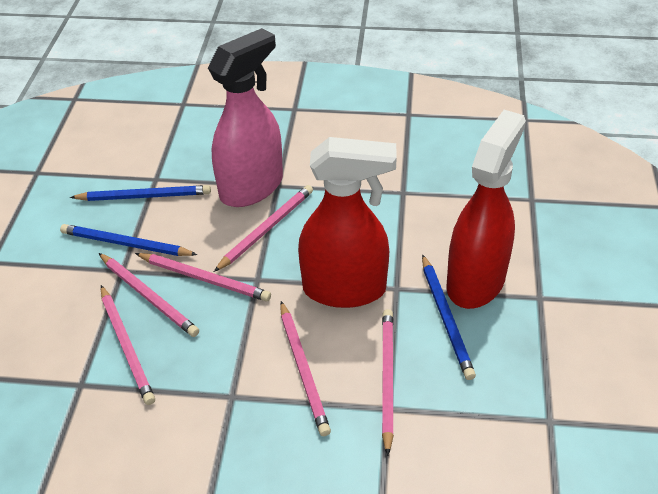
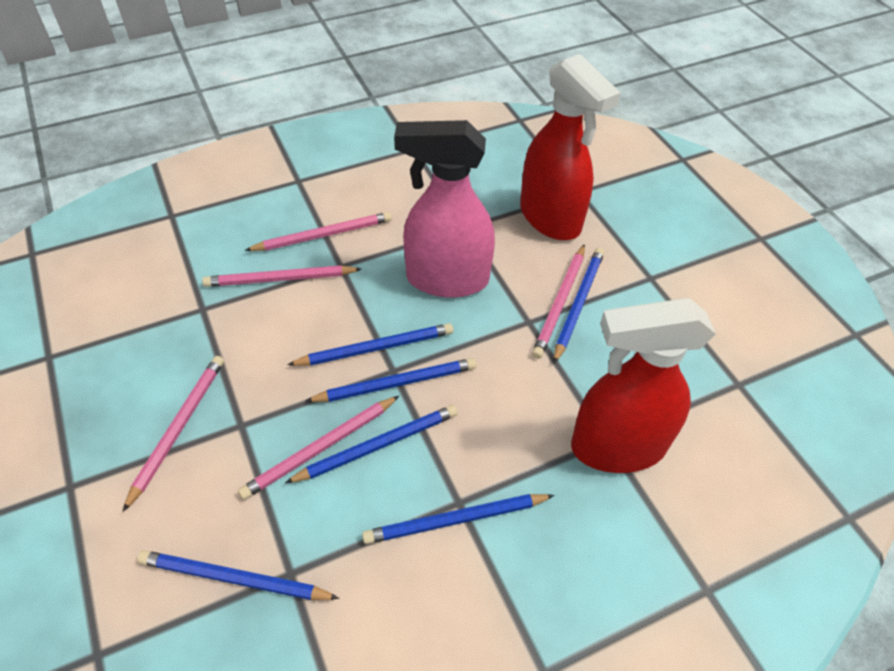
blue pencil: [60,224,198,256] [70,185,211,201] [422,254,476,380] = 3 -> [137,550,339,600] [285,405,458,483] [287,323,453,366] [305,358,477,402] [362,494,555,544] [554,248,604,363] = 6
pink pencil: [99,253,199,337] [101,285,155,405] [135,253,271,301] [214,185,313,272] [280,301,331,436] [382,309,394,456] = 6 -> [123,356,224,512] [202,265,361,287] [238,396,399,500] [245,212,392,251] [532,244,585,359] = 5

